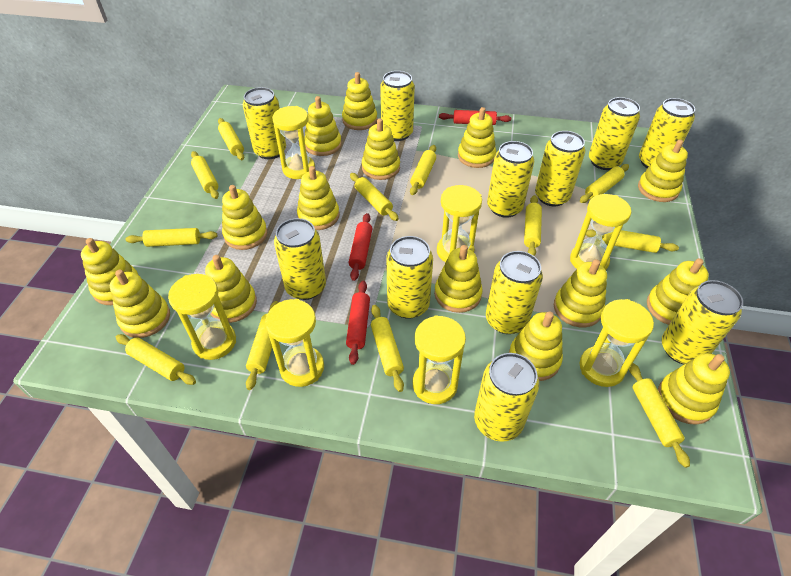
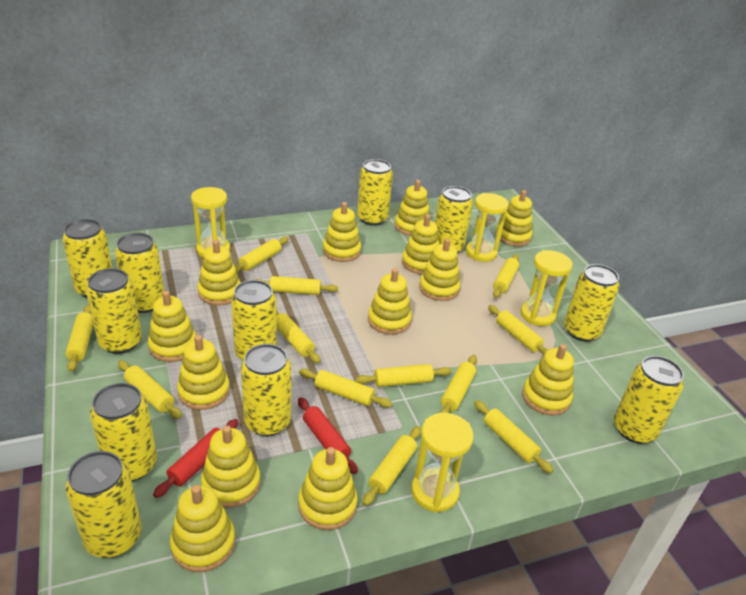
red rolling pin: [346,281,370,365] [349,213,372,281] [439,110,511,125] = 3 -> [153,419,239,498] [298,397,358,474] = 2
yellow hourglass: [168,274,236,360] [265,299,324,387] [272,106,315,179] [413,315,466,404] [437,185,482,262] [570,194,631,270] [580,299,654,387] = 7 -> [191,187,230,258] [411,413,474,513] [466,193,509,262] [520,250,573,326] = 4
yellow stacking toy: [81,238,138,305] [110,270,170,338] [205,255,257,323] [222,185,267,250] [297,166,340,230] [304,96,342,156] [342,72,377,130] [362,119,400,180] [434,245,483,313] [458,107,496,168] [509,311,563,381] [554,259,607,327] [638,140,688,202] [647,258,709,325] [658,353,730,425] = 15 -> [148,291,196,362] [170,485,235,572] [177,335,230,410] [197,240,241,305] [201,425,260,508] [298,447,358,530] [323,202,361,262] [368,268,412,335] [395,180,431,236] [402,214,439,274] [419,238,460,301] [496,190,533,246] [522,344,574,415] = 13

